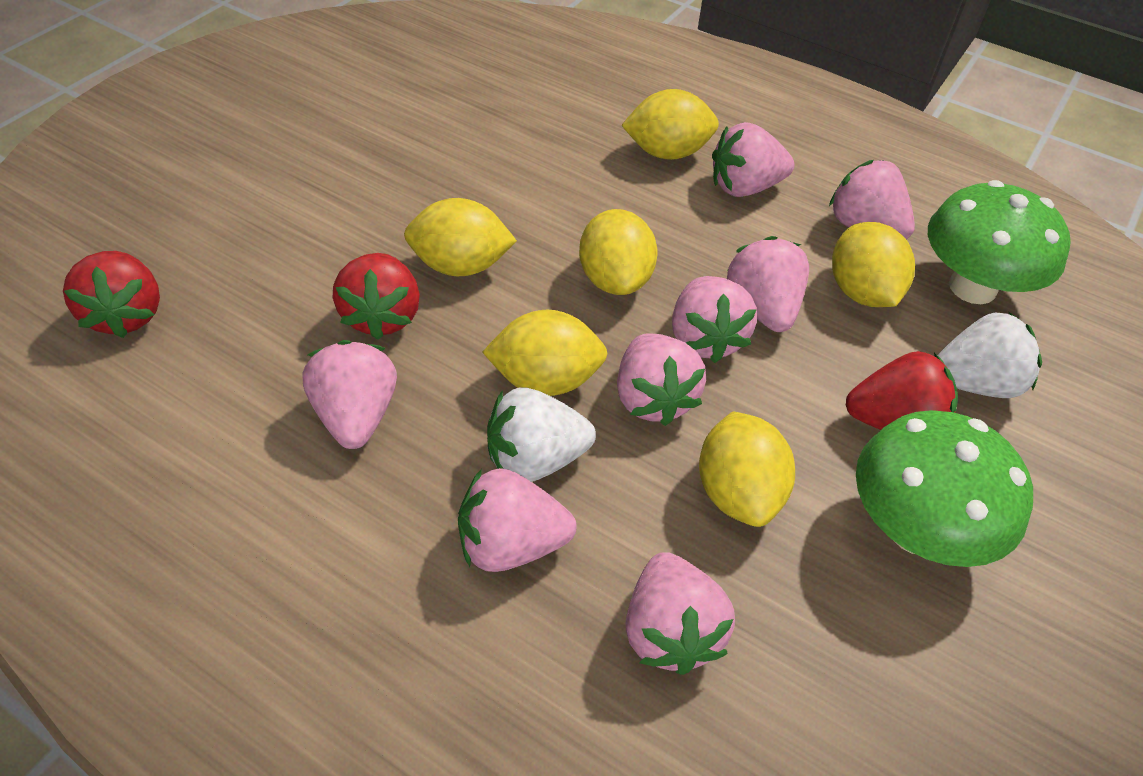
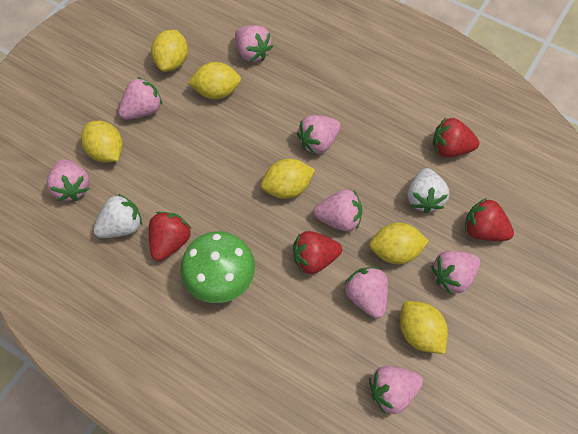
green mushroom: [856,410,1033,567] [928,180,1071,304] = 2 -> [181,231,255,303] = 1
red strawberry: [63,251,160,338] [333,253,420,340] [846,351,958,430] = 3 -> [149,212,191,261] [293,231,342,274] [433,118,479,157] [465,198,514,241] = 4

